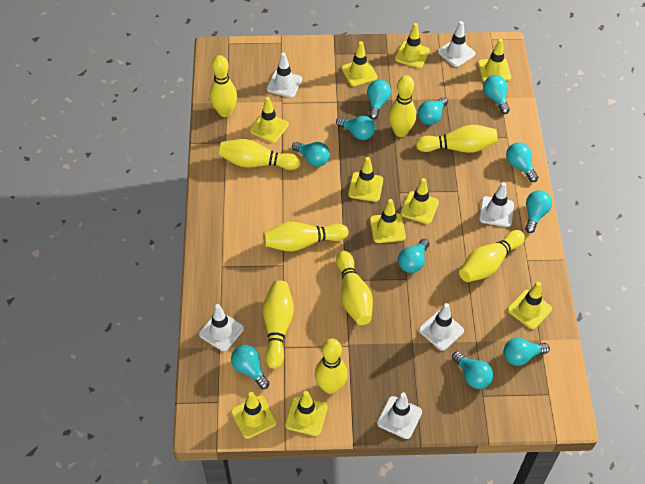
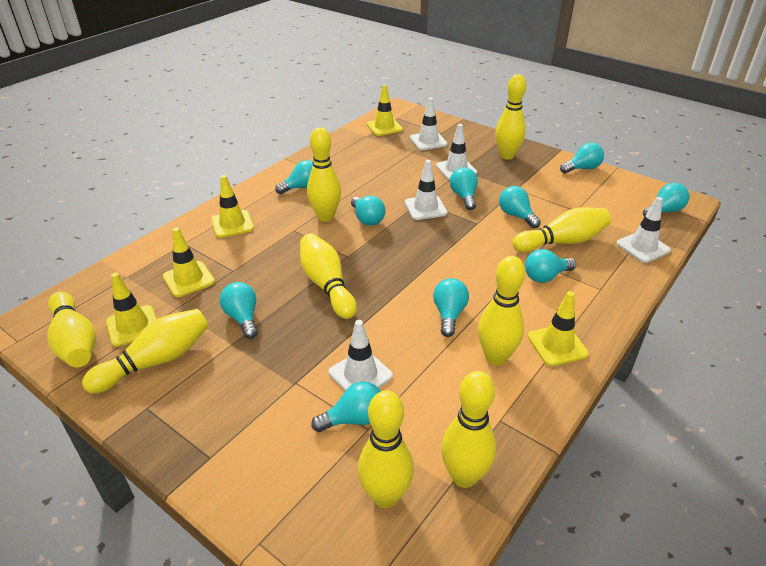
turquoise light bulb: [231,345,270,389] [292,142,330,167] [336,116,375,140] [367,80,391,120] [398,239,430,273] [418,97,448,125] [452,351,493,389] [483,75,510,114] [504,338,550,366] [506,142,538,182] [525,190,552,233] = 11 -> [220,282,258,339] [275,160,313,194] [311,381,381,432] [351,196,385,226] [433,278,469,337] [450,167,478,210] [499,186,541,228] [525,249,576,283] [560,142,604,174] [643,183,690,217] = 10
white traffic cone: [199,304,244,351] [267,52,302,98] [377,392,422,439] [419,303,464,351] [438,21,475,67] [479,182,514,227] = 6 -> [329,320,393,391] [405,160,447,220] [410,98,448,150] [436,124,477,180] [617,197,671,263] = 5
yellow traffic cone: [231,392,277,439] [250,97,289,143] [285,391,328,436] [342,41,378,87] [348,157,383,202] [370,199,406,243] [395,23,430,68] [400,178,439,224] [478,39,511,82] [508,282,552,329] = 10 -> [106,273,156,347] [163,227,215,297] [211,175,254,238] [366,85,403,136] [528,291,589,366] = 5

